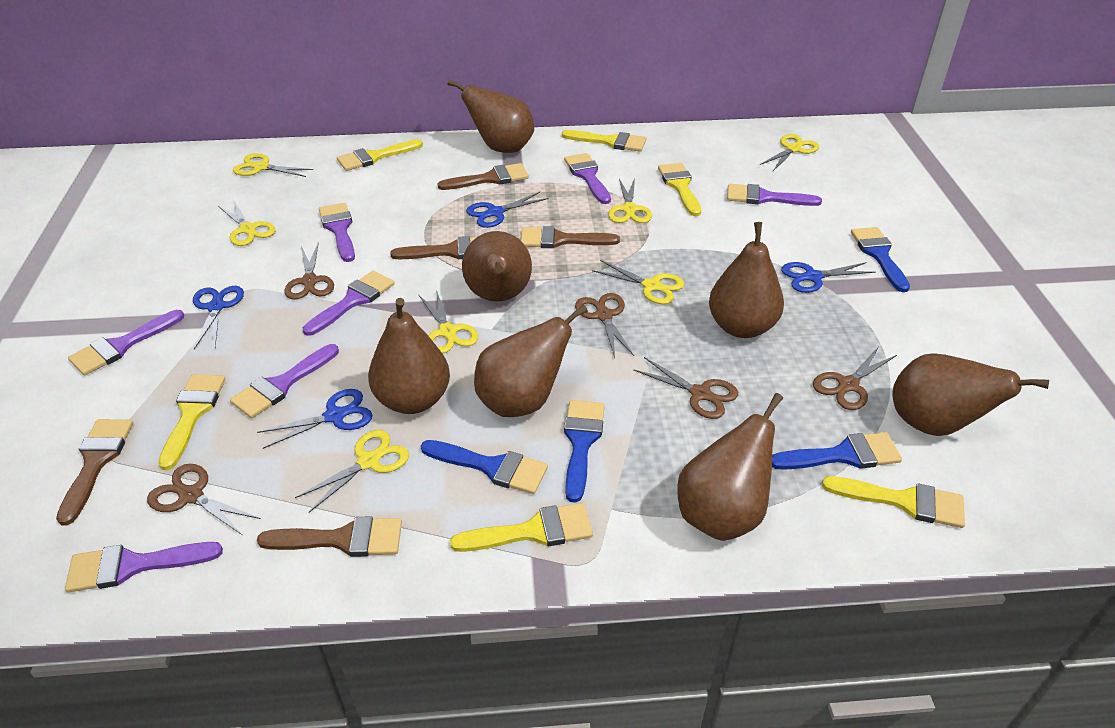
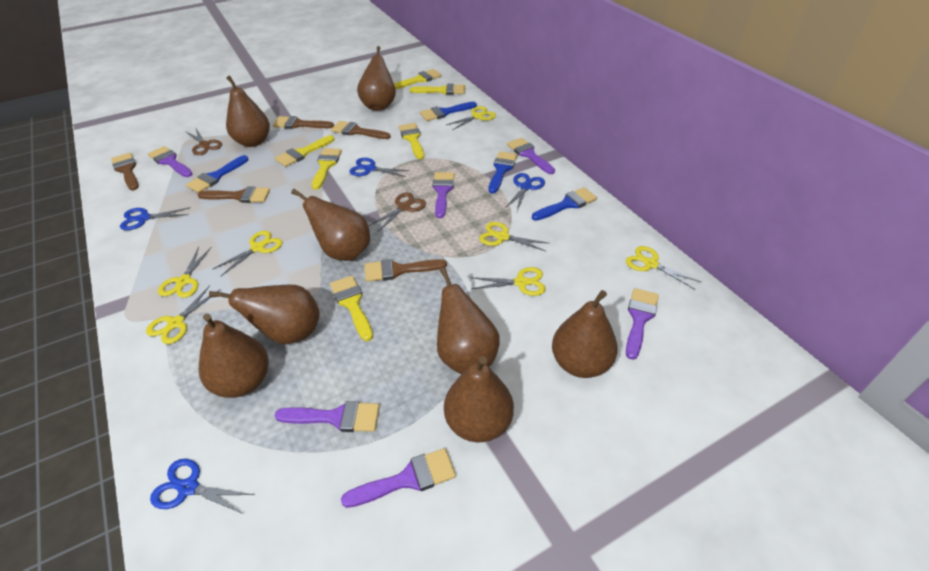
brown pear: [368,298,450,414] [447,79,534,153] [462,231,532,302] [474,305,588,417] [677,393,783,541] [709,222,784,338] [893,353,1049,436] = 7 -> [199,314,269,398] [209,285,319,344] [226,75,270,147] [291,189,370,261] [357,46,396,111] [437,267,500,374] [444,356,514,442] [552,290,618,378] = 8
brown scissors: [147,464,261,535] [284,242,334,300] [575,293,634,358] [633,357,738,419] [813,348,897,410] = 5 -> [185,127,222,155] [368,192,426,232] = 2
purple brush: [65,542,223,592] [68,310,184,375] [230,344,339,418] [303,270,395,336] [319,203,355,262] [564,153,611,204] [727,184,822,206] = 7 -> [148,146,193,177] [274,401,380,432] [341,448,456,508] [433,172,454,218] [507,138,555,174] [626,288,659,360] = 6

